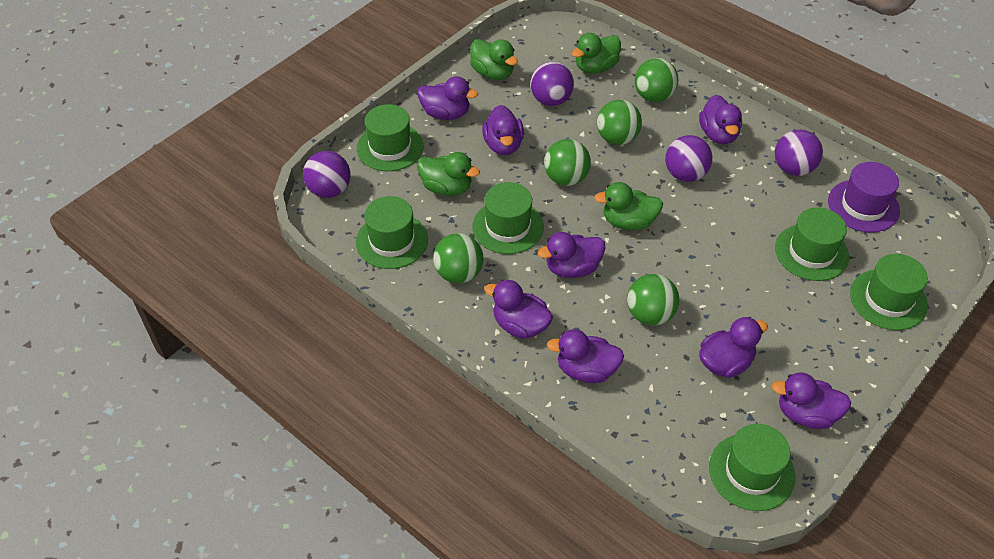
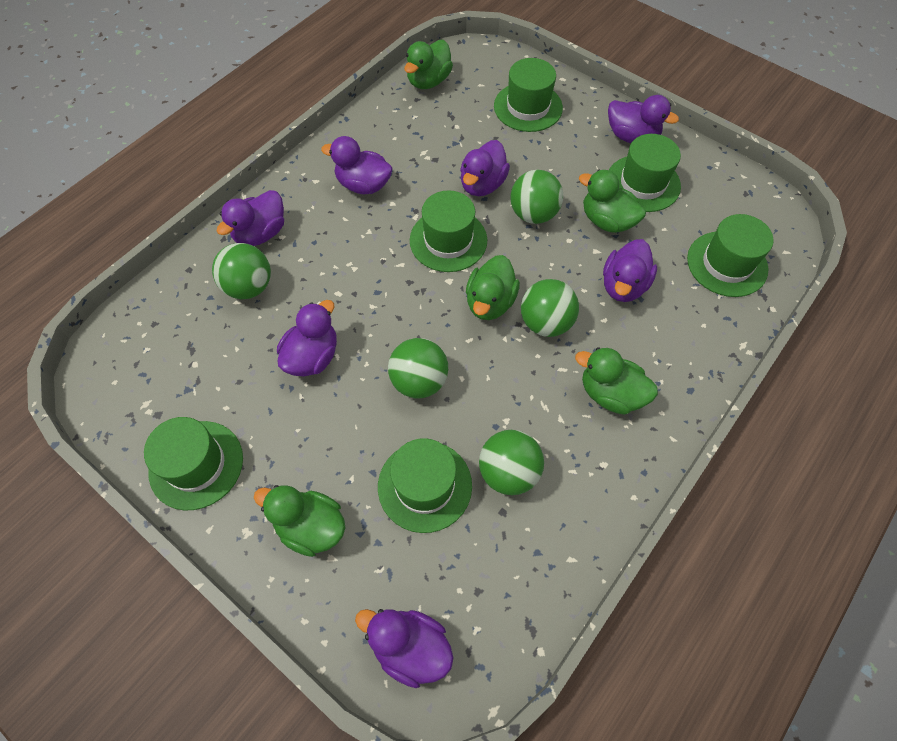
green duck: [417,152,480,196] [470,39,518,80] [572,33,621,74] [594,182,663,230] = 4 -> [254,485,345,557] [404,40,453,89] [466,255,520,320] [575,347,658,415] [579,170,646,233] = 5
purple ball: [303,151,350,198] [530,62,574,106] [665,135,712,182] [775,130,823,176] = 4 -> none = 0
purple duck: [417,76,478,120] [482,105,524,155] [484,280,553,339] [538,232,605,278] [547,329,624,383] [699,95,742,144] [699,317,768,378] [772,373,852,429] = 8 -> [217,190,284,246] [277,300,337,376] [321,136,393,194] [355,609,453,688] [460,140,510,196] [603,239,657,302] [608,95,679,143] = 7
purple hat: [828,162,900,232] = 1 -> none = 0

